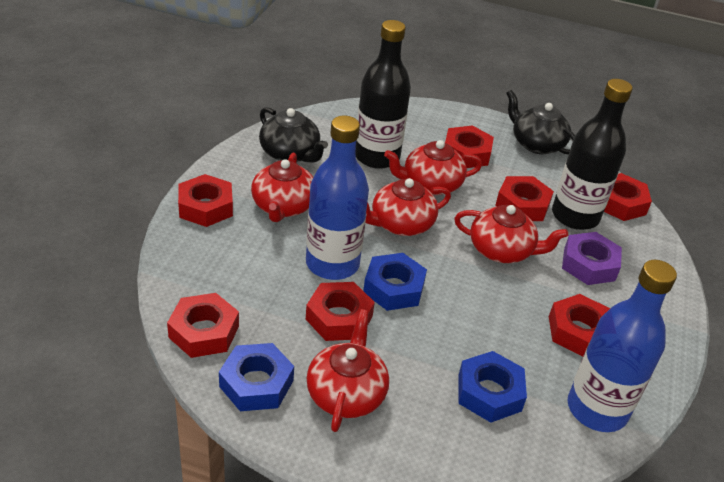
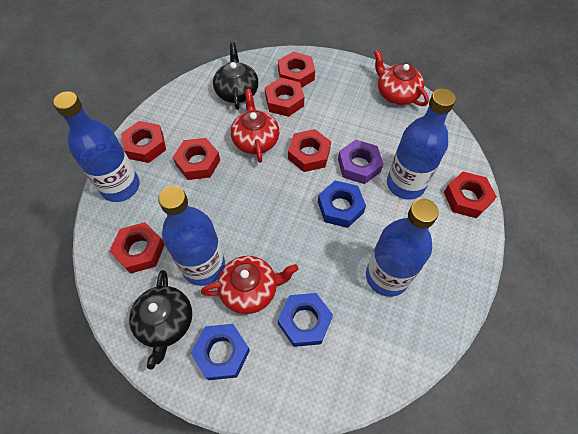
black bottle: [355,20,411,169] [552,79,632,230] = 2 -> none = 0
blue bottle: [306,116,369,280] [568,260,677,432] = 2 -> [53,91,140,202] [158,186,225,286] [366,199,439,297] [387,89,456,200] = 4
red teapot: [251,153,313,222] [306,309,389,432] [365,178,451,236] [384,140,482,195] [454,205,568,263] = 5 -> [201,256,298,314] [231,89,279,163] [374,50,429,106] = 3

